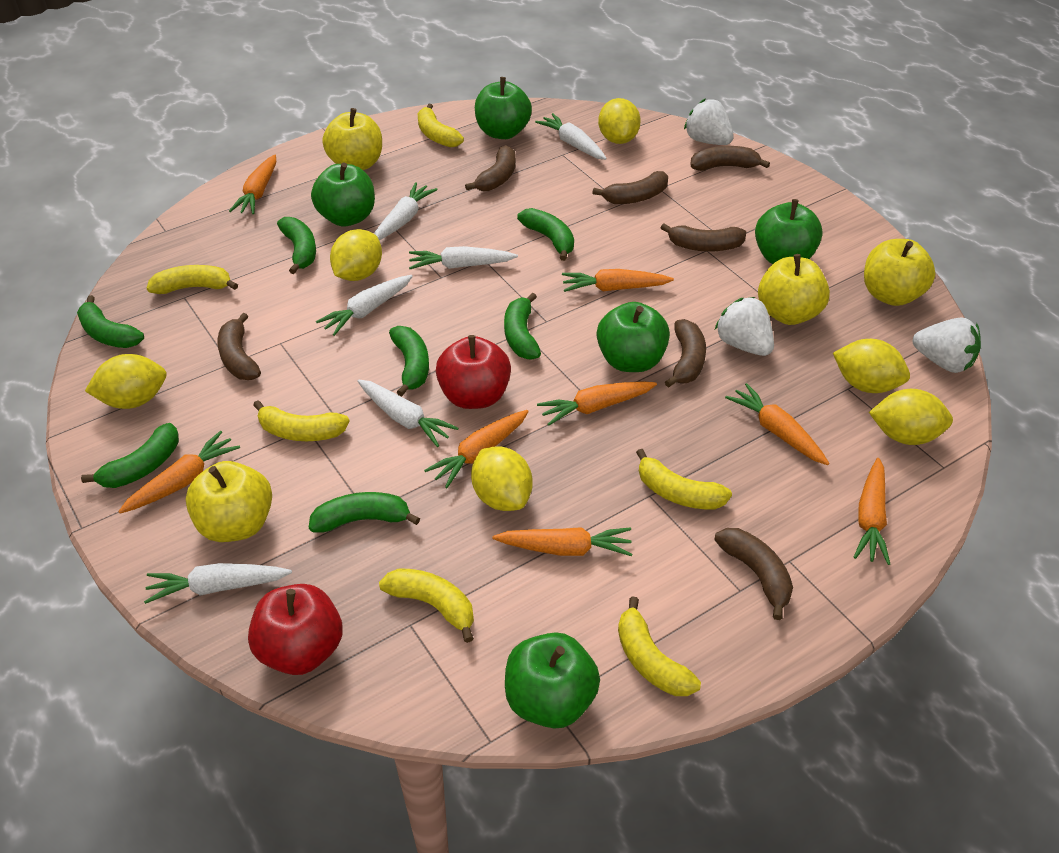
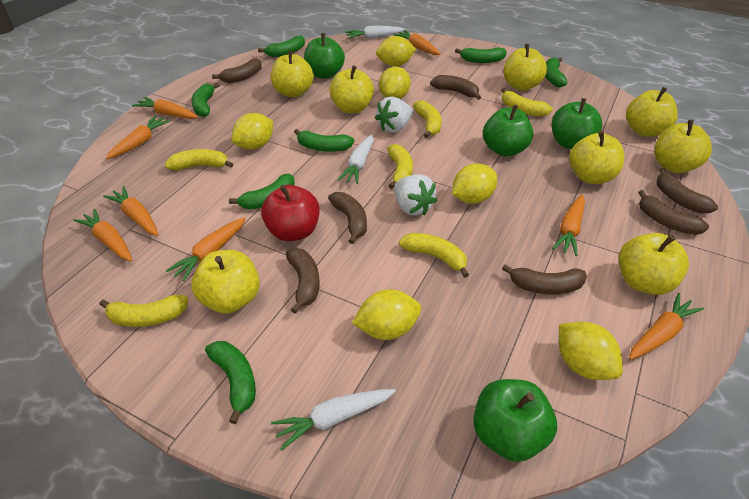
green apple: [311,163,375,227] [475,77,532,139] [505,632,600,729] [597,302,670,372] [755,199,823,264] = 5 -> [304,33,345,79] [473,379,557,462] [483,104,533,157] [552,98,602,149] = 4
red apple: [248,584,343,675] [436,335,511,409] = 2 -> [261,185,320,241] = 1
white carrot: [144,563,292,604] [316,275,413,336] [357,379,459,447] [374,182,437,240] [409,246,518,269] [535,113,607,160] = 6 -> [271,389,396,451] [337,135,374,184] [345,25,405,39] = 3
white strawberry: [684,98,734,145] [715,297,774,356] [913,318,981,373] = 3 -> [375,97,413,133] [394,174,437,216] = 2
yellow apple: [186,461,272,542] [322,108,382,170] [758,254,830,325] [864,239,936,306] = 4 -> [191,250,260,314] [271,50,314,97] [329,65,374,113] [503,44,547,91] [569,131,624,184] [619,233,689,295] [626,87,678,137] [654,120,712,173] = 8

